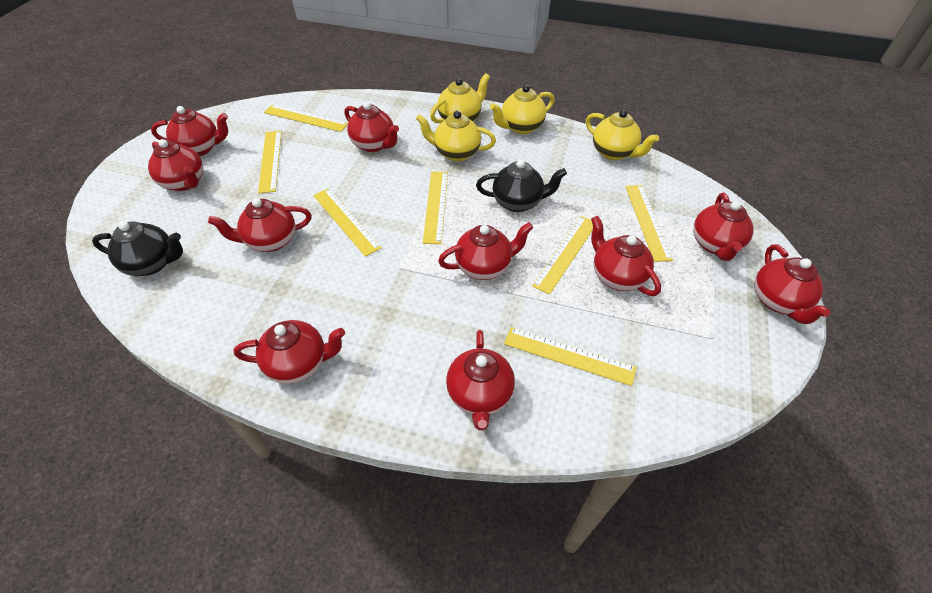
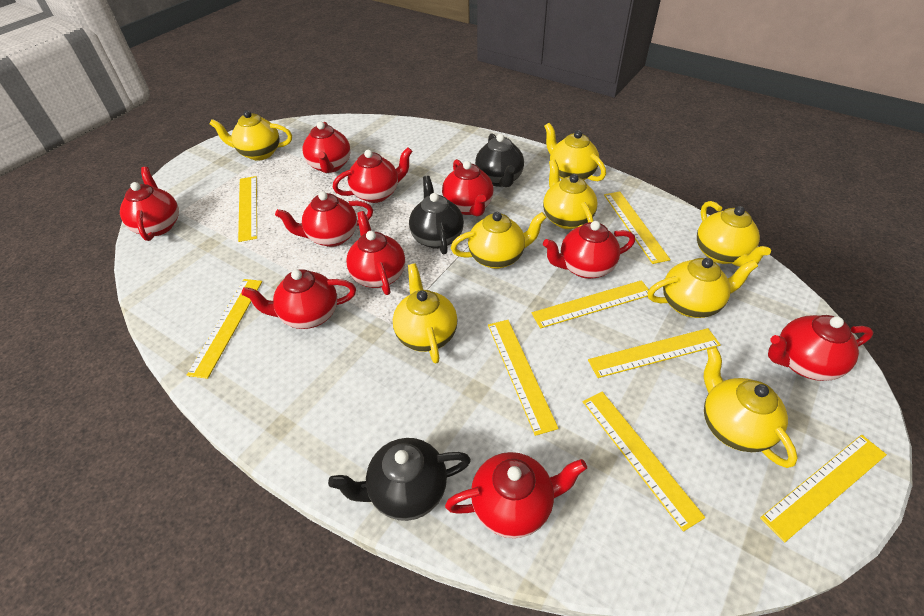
black teapot: [92,221,183,276] [476,160,567,212] = 2 -> [328,438,471,521] [409,176,464,254] [475,133,524,187] = 3
yellow ruler: [258,131,282,193] [264,104,348,132] [313,188,381,257] [423,172,448,244] [504,327,636,386] [532,216,593,295] [625,185,673,262] = 7 -> [187,279,262,379] [238,176,257,242] [488,320,559,436] [531,280,649,329] [583,392,705,531] [588,328,721,378] [604,191,671,264] [760,435,887,542] = 8
yellow teapot: [416,111,496,161] [430,73,490,123] [490,85,555,134] [586,110,659,160] = 4 -> [210,110,292,161] [393,264,458,363] [451,212,547,269] [543,159,598,229] [544,123,606,181] [648,258,758,318] [697,201,771,267] [703,347,798,468] = 8

